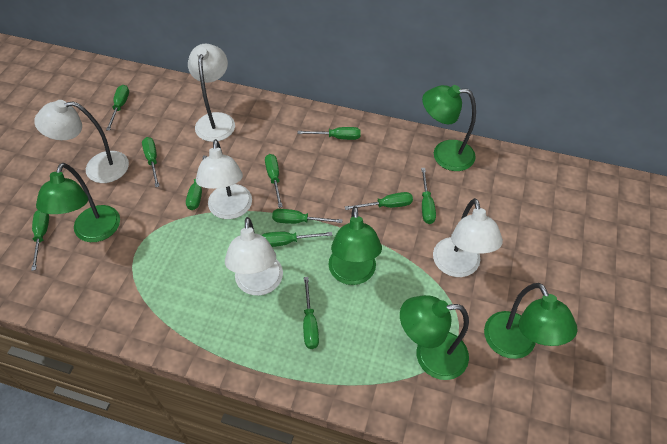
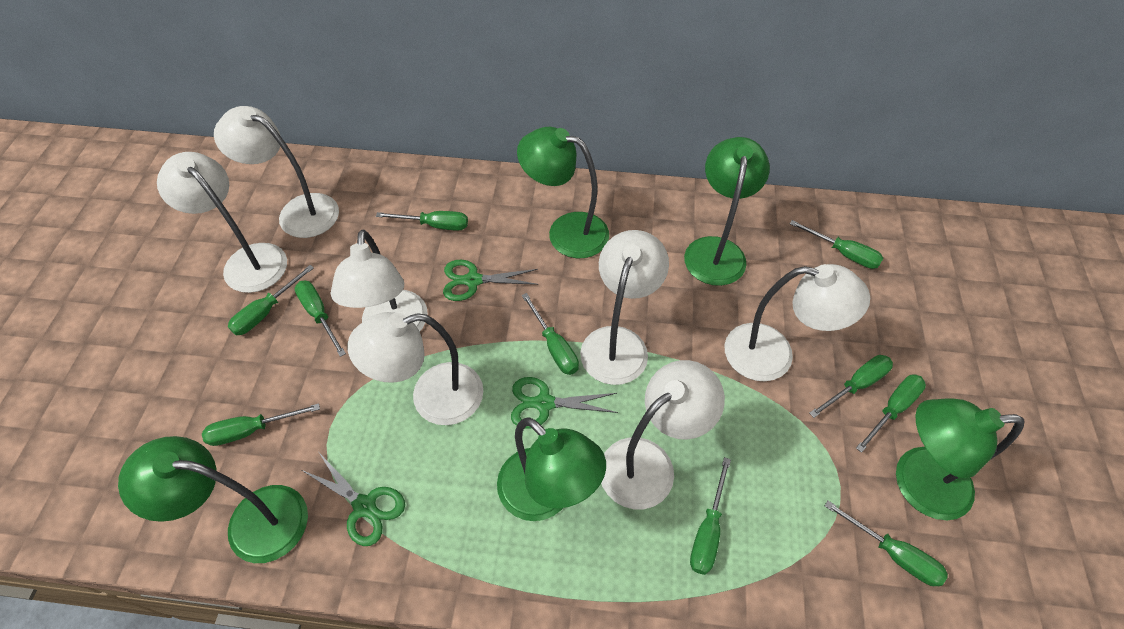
green scissors: none = 0 -> [302,453,405,546] [443,260,538,301] [511,377,618,429] = 3
green screwdriver: [31,210,49,271] [106,85,129,131] [142,137,159,187] [186,156,207,210] [262,232,332,247] [265,154,283,208] [272,209,343,224] [297,127,361,140] [303,277,319,349] [345,192,413,210] [421,168,436,224] = 11 -> [202,403,320,446] [228,265,314,335] [295,281,346,357] [376,211,468,231] [522,293,579,375] [690,457,731,575] [790,220,883,269] [809,355,893,418] [825,501,948,586] [856,375,926,453] = 10
white lamp: [34,100,129,183] [188,44,235,142] [196,139,252,219] [225,217,283,296] [433,198,503,277] = 5 -> [157,152,287,293] [214,106,339,238] [330,230,428,331] [347,312,483,425] [580,230,669,385] [601,360,725,509] [724,264,870,381] = 7

